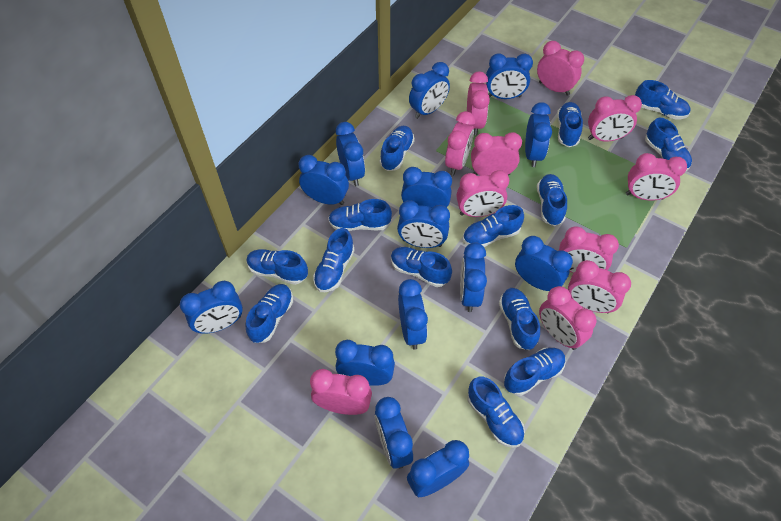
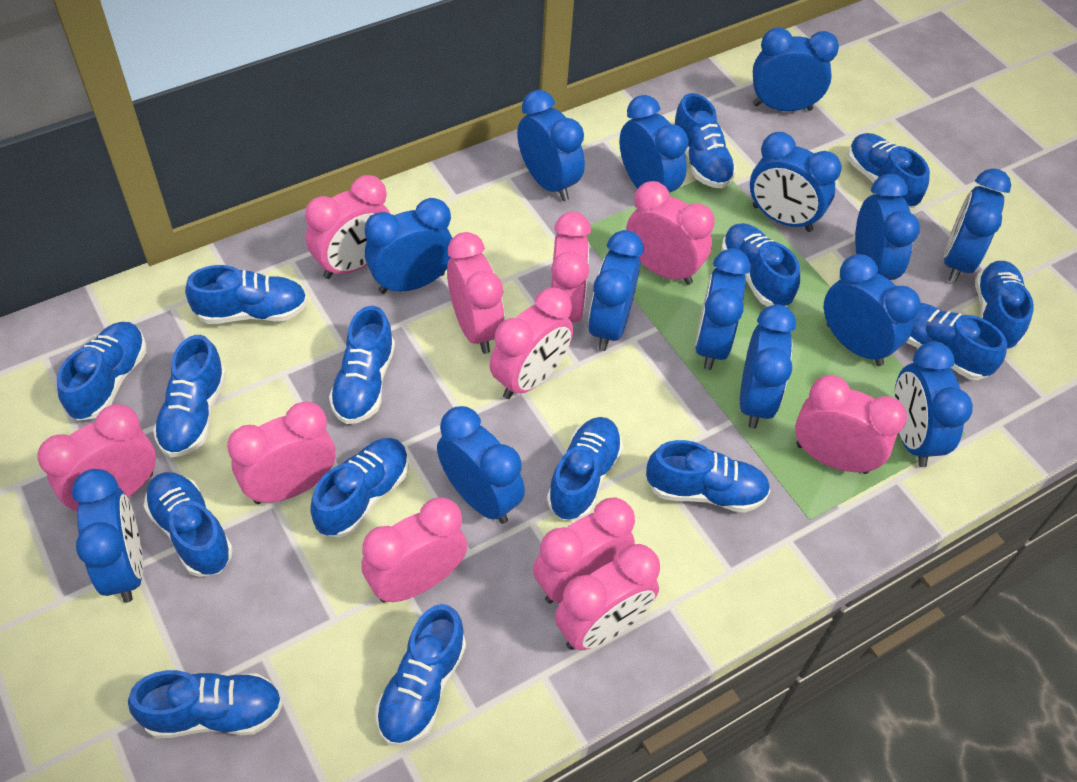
blue shoe: [245,284,293,343] [246,249,308,285] [313,228,355,292] [328,199,392,231] [380,126,414,171] [391,247,452,287] [463,205,524,247] [467,377,525,448] [499,288,540,350] [504,348,566,396] [537,174,567,226] [557,102,583,147] [635,80,690,120] [645,118,692,171] = 14 -> [57,322,146,421] [128,670,283,738] [144,472,233,577] [153,335,226,458] [185,265,308,324] [310,438,409,538] [329,306,395,424] [375,604,466,746] [547,417,623,520] [646,440,770,513] [674,93,736,188] [721,223,800,307] [848,133,930,208] [906,303,1007,380] [975,261,1034,350] = 15

